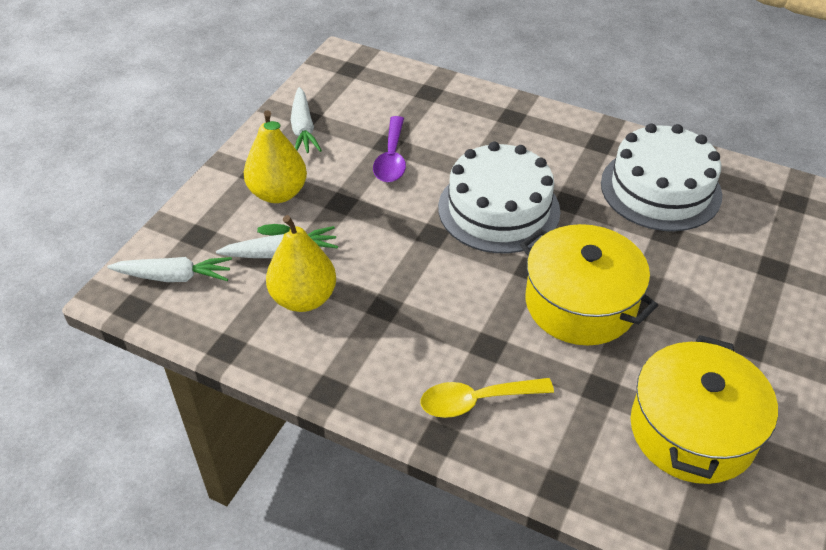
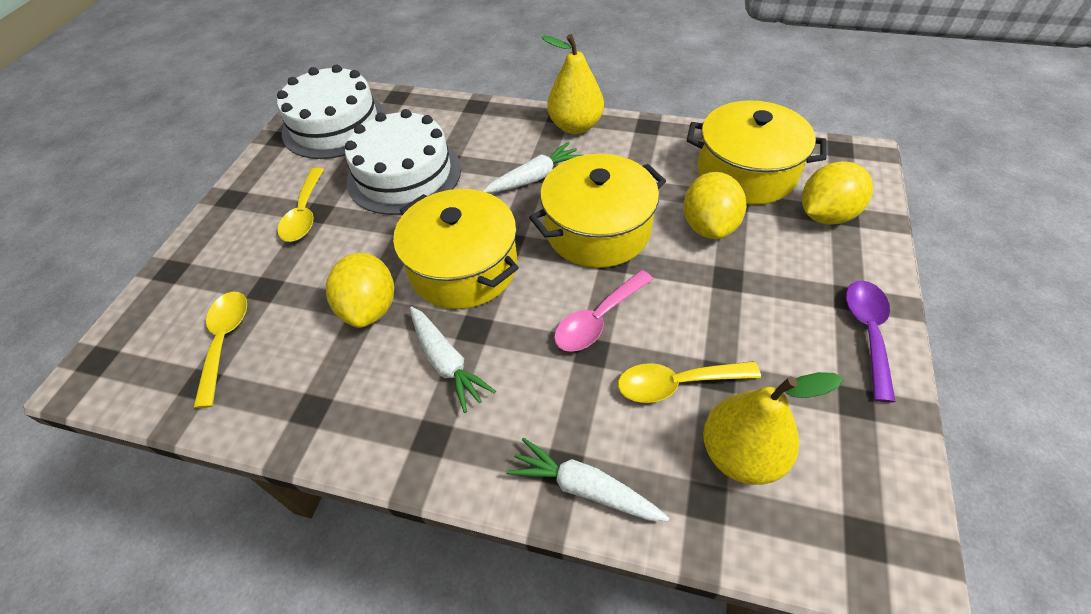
pink spoon: none = 0 -> [554,270,654,352] = 1
yellow lemon: none = 0 -> [326,253,394,328] [683,172,747,239] [802,161,873,225] = 3
yellow pot: [520,224,658,345] [631,335,778,484] = 2 -> [393,189,519,309] [529,154,666,268] [687,100,827,205] = 3
yellow spoon: [421,378,554,418] = 1 -> [193,292,247,408] [277,168,324,242] [618,361,761,403] = 3

